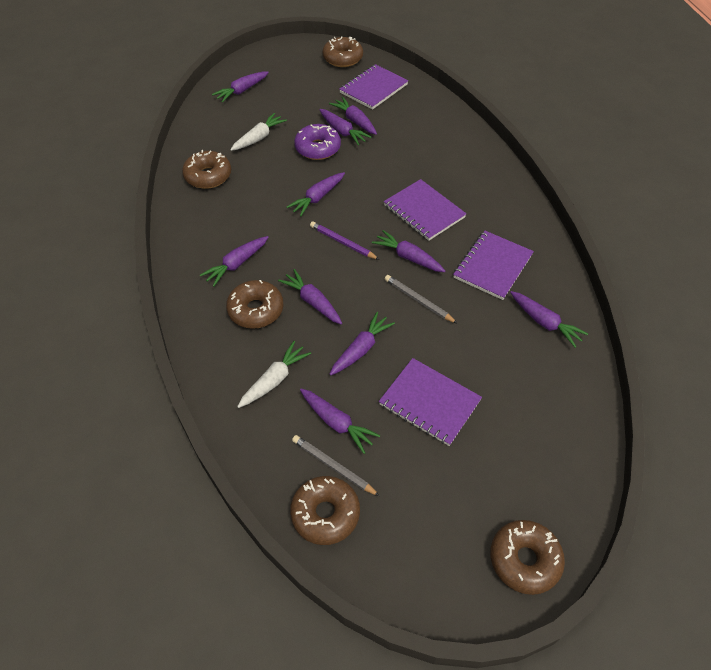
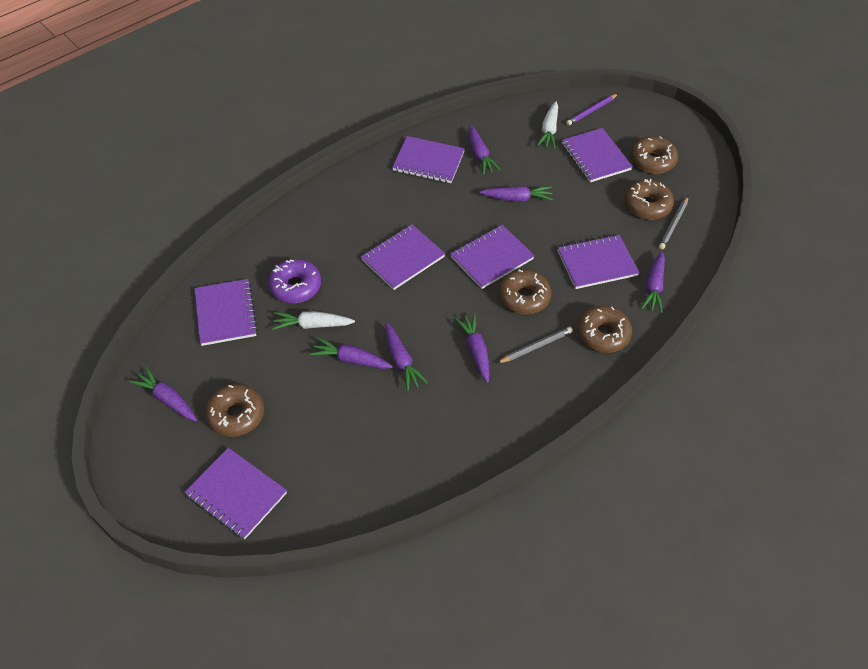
purple carrot: [200,236,269,287] [212,71,269,103] [278,269,342,324] [287,172,345,217] [300,389,380,454] [319,109,371,146] [329,97,377,135] [329,312,395,376] [372,230,445,272] [510,291,588,348] = 10 -> [129,367,197,421] [310,337,393,369] [385,323,428,391] [455,313,490,383] [469,125,501,175] [479,186,553,202] [641,251,665,313] = 7
purple notebook: [339,64,408,110] [379,358,482,446] [384,179,467,241] [453,231,534,300] = 4 -> [185,448,287,539] [194,279,258,346] [361,224,445,290] [392,136,465,183] [450,225,535,289] [558,234,639,289] [562,128,633,182] = 7

